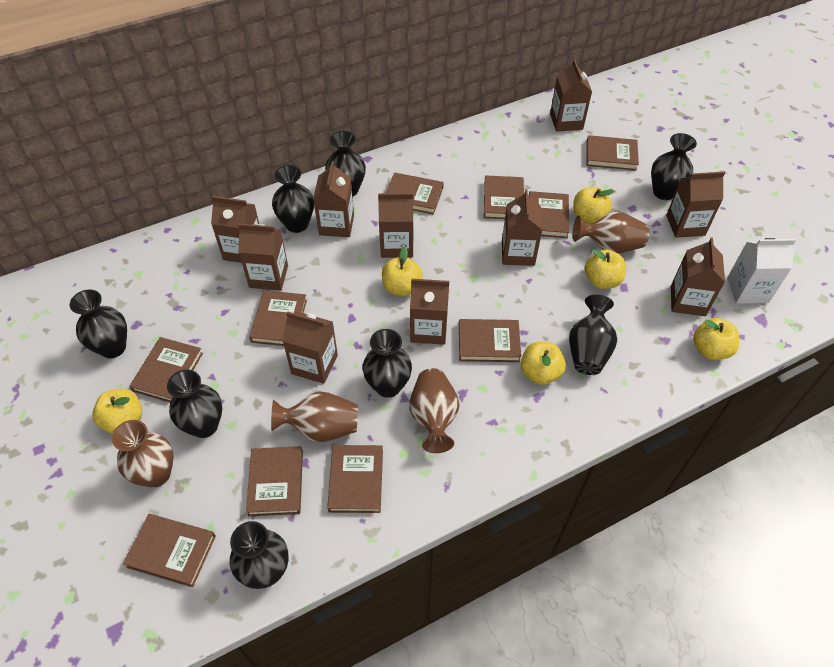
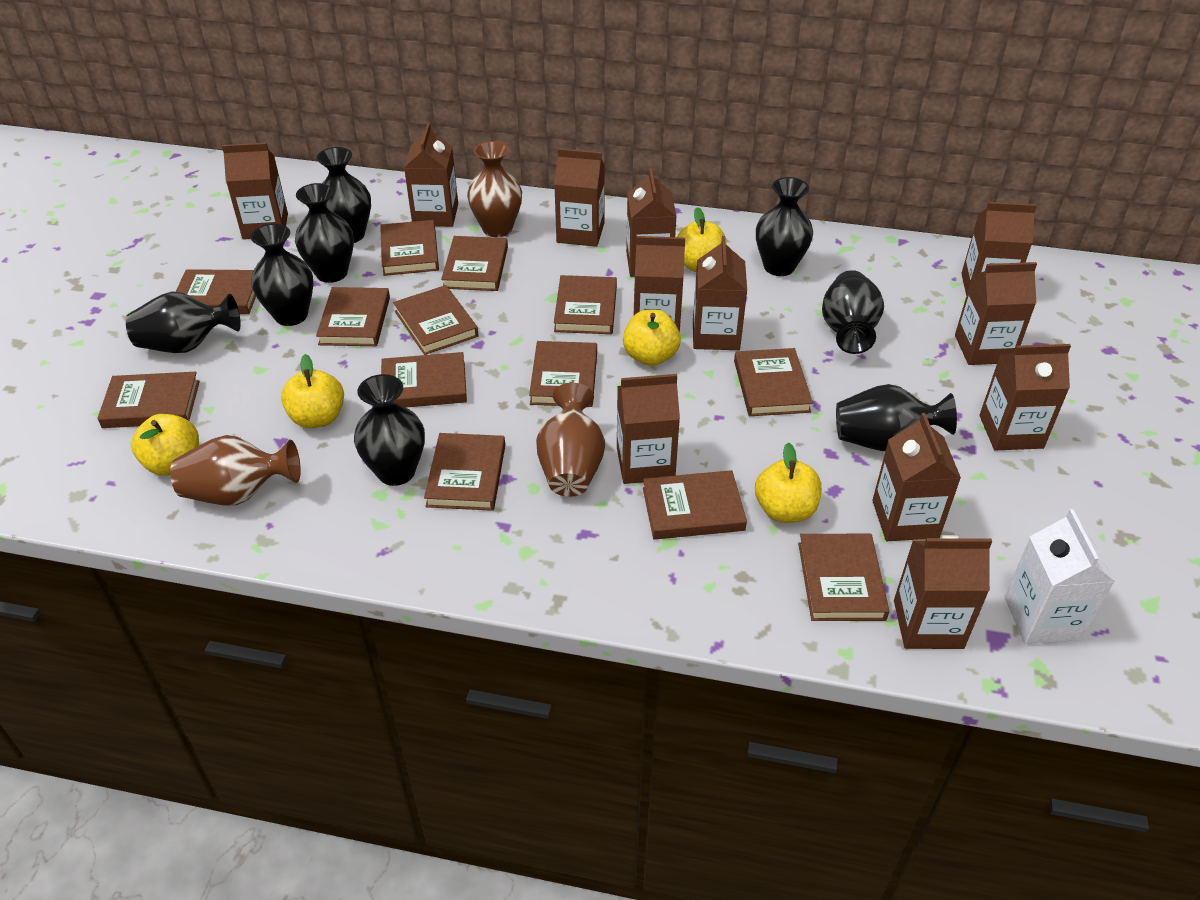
brown book: [123,514,216,587] [129,337,203,402] [246,446,303,516] [249,290,307,346] [327,445,383,513] [386,172,444,214] [459,319,521,362] [484,175,524,219] [529,191,569,238] [586,135,639,171] = 10 -> [97,372,200,428] [176,269,256,314] [316,287,390,346] [380,220,439,276] [381,352,467,408] [393,285,479,355] [424,433,505,511] [441,236,508,291] [529,341,597,407] [554,275,617,334] [643,470,747,540] [734,348,813,416] [798,534,889,621] = 13
brown carton: [211,196,259,263] [238,224,288,290] [283,311,338,384] [313,161,354,237] [378,193,413,258] [410,279,449,345] [502,189,543,266] [550,59,592,132] [666,171,725,238] [671,238,725,316] = 10 -> [222,143,288,239] [404,122,458,227] [554,148,605,247] [617,374,680,484] [626,168,676,277] [634,236,685,332] [693,236,747,350] [872,413,961,541] [894,535,992,649] [955,262,1037,365] [961,202,1037,296] [979,344,1071,450] = 12
brown vase: [112,420,174,488] [271,391,358,442] [409,368,459,453] [573,211,649,254] = 4 -> [170,435,301,506] [467,141,522,237] [536,383,605,497] = 3
yellow apple: [92,389,142,434] [382,247,423,296] [521,342,566,385] [573,187,614,224] [585,249,626,289] [693,318,739,360] = 6 -> [131,414,199,476] [281,354,344,428] [623,310,681,366] [677,207,727,272] [755,442,822,523] = 5

